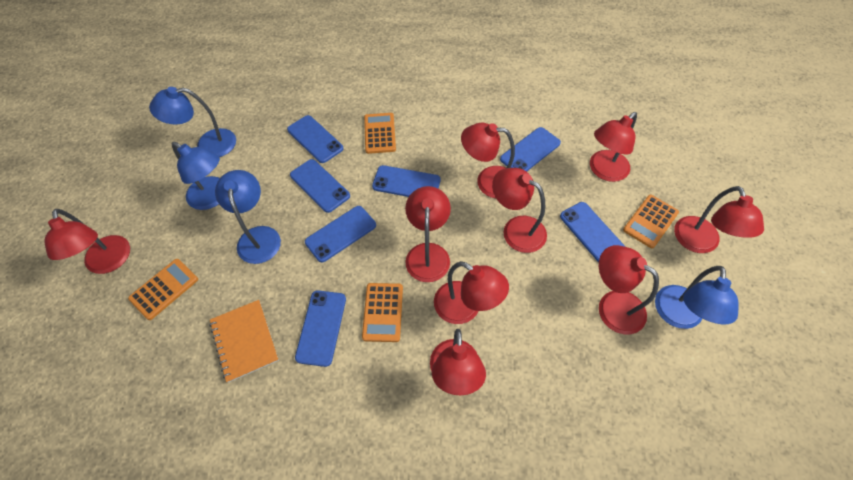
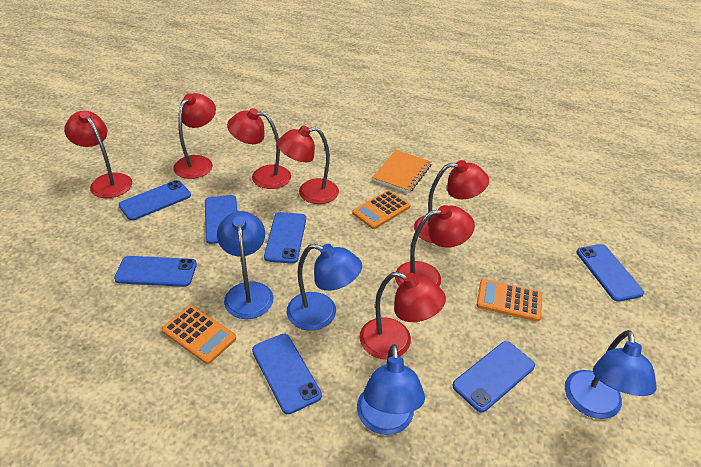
orange calculator: [128,259,198,320] [362,283,403,342] [364,113,396,154] [623,195,679,248] = 4 -> [162,305,236,364] [352,190,411,229] [477,279,542,322] = 3
red lamp: [44,209,130,274] [405,186,451,282] [430,329,486,395] [434,261,509,324] [461,123,515,198] [492,168,547,253] [590,112,637,182] [599,245,659,334] [674,186,764,253] = 9 -> [64,111,132,198] [173,93,216,179] [227,108,291,189] [277,125,339,204] [360,272,446,359] [395,205,475,287] [414,160,489,243] = 7

